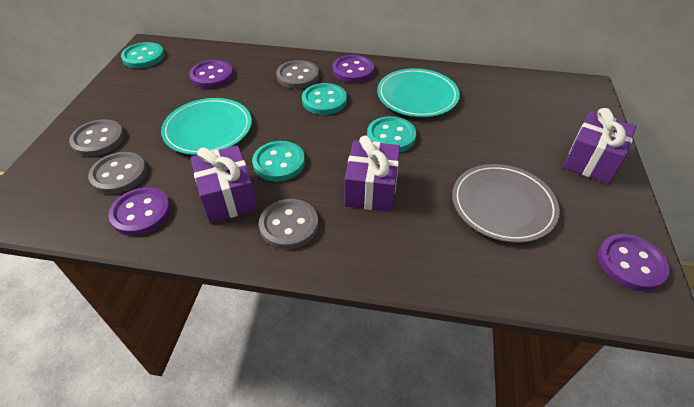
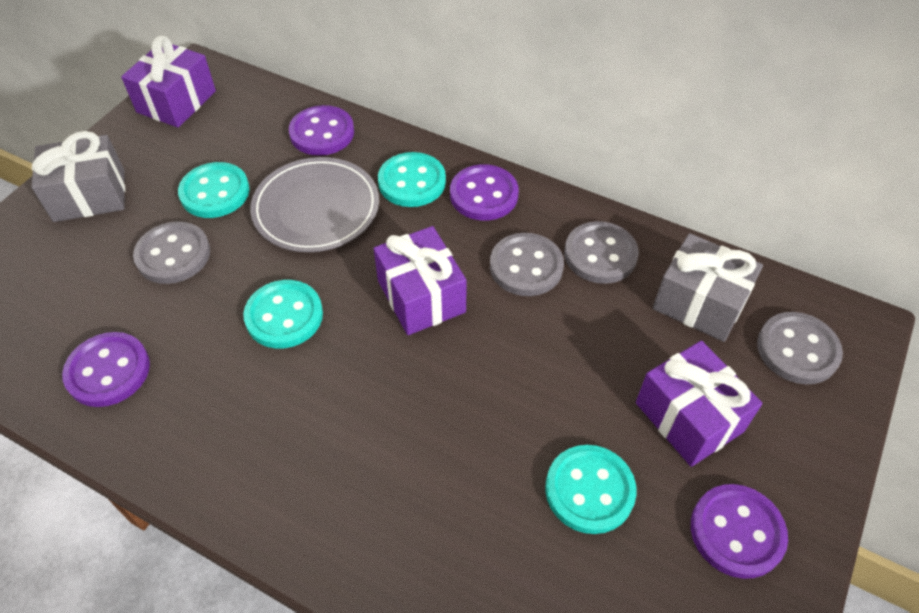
grey gift: none = 0 -> [31,131,125,222] [653,233,763,342] = 2
turquoise plate: [161,98,252,155] [377,68,460,117] = 2 -> none = 0

